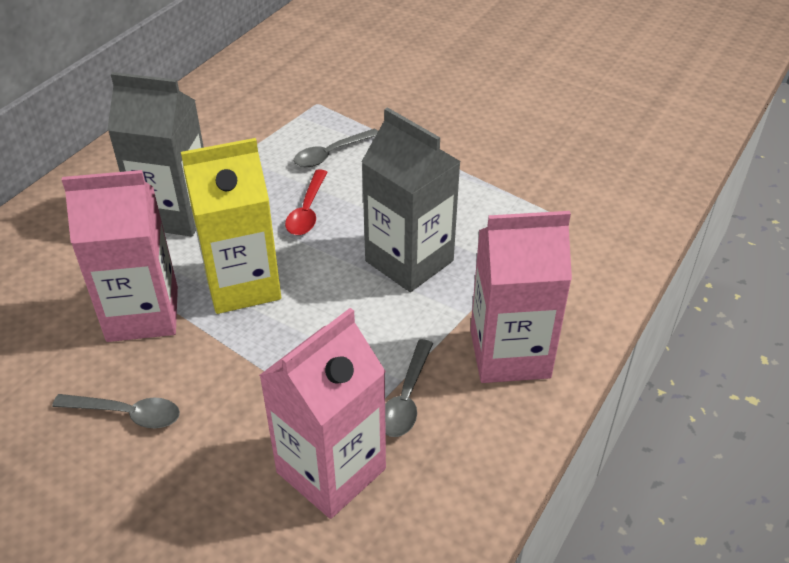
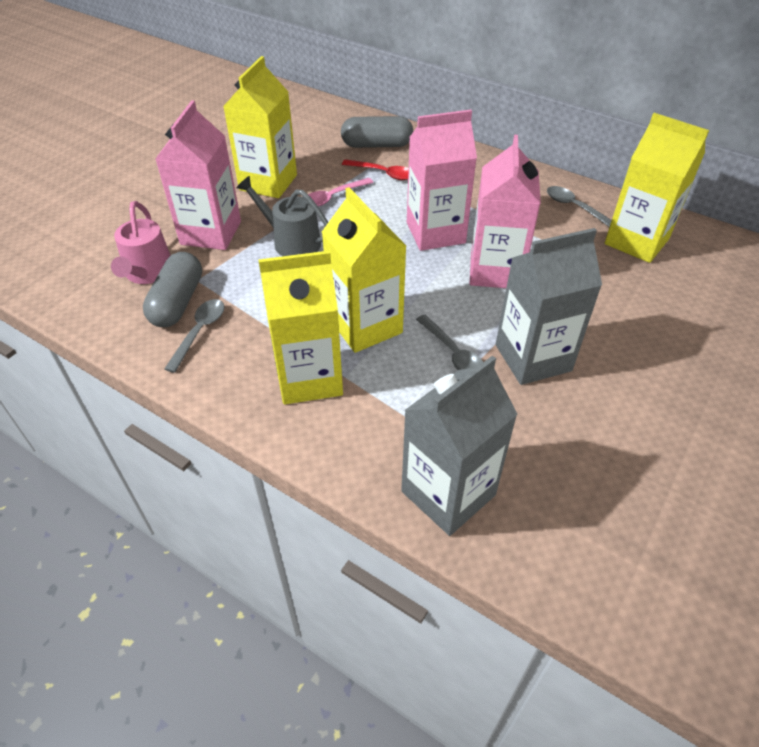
grey capsule: none = 0 -> [143,252,202,327] [341,116,413,148] = 2
grey watering can: none = 0 -> [236,176,328,256] = 1
pink spoon: none = 0 -> [308,178,373,207] = 1
pink watering can: none = 0 -> [111,201,171,284] = 1
yellow carton: [181,138,281,314] = 1 -> [223,56,297,198] [259,250,343,404] [322,187,406,353] [605,113,709,263] = 4

